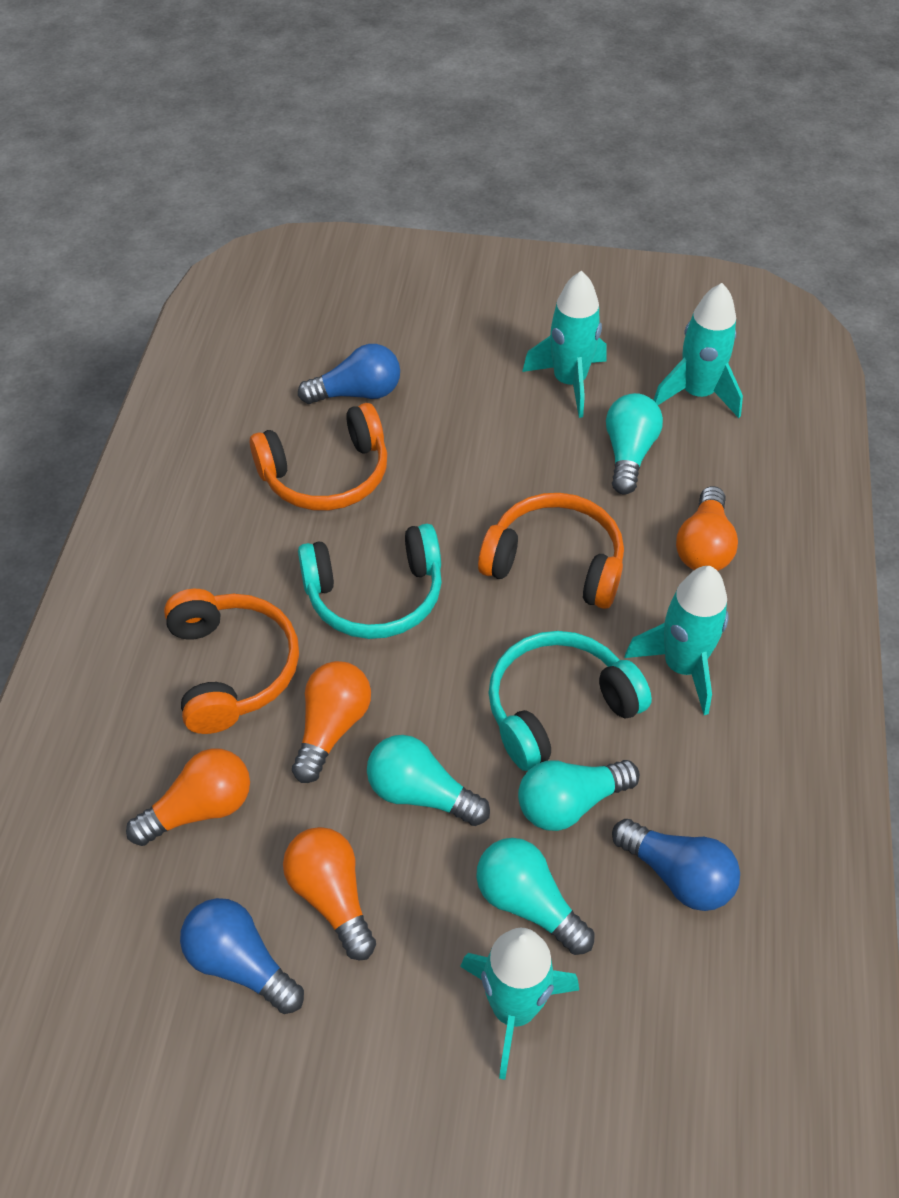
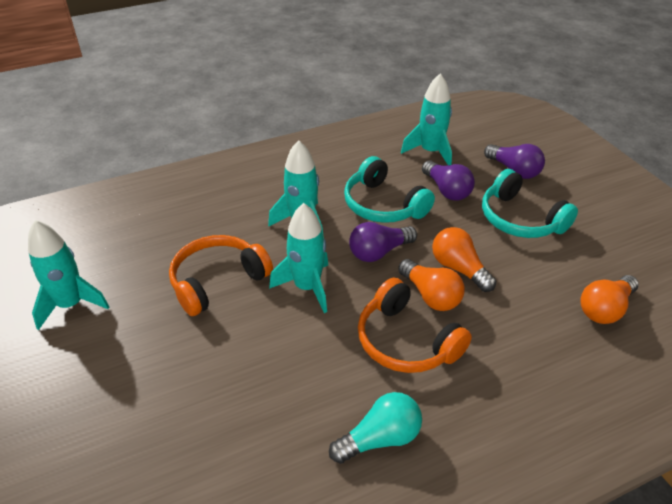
blue light bulb: [180,898,304,1014] [298,344,400,404] [612,819,740,911] = 3 -> none = 0
orange headphones: [164,589,299,734] [250,403,387,511] [478,493,624,609] = 3 -> [169,235,273,316] [358,278,472,373] = 2
orange light bulb: [126,748,250,846] [283,827,376,960] [292,661,371,783] [676,486,738,571] = 4 -> [398,259,465,311] [432,227,496,292] [580,275,639,324] = 3
purple light bulb: none = 0 -> [349,222,417,262] [422,160,475,200] [484,144,545,179] = 3
turquoise light bulb: [367,735,490,826] [476,838,595,955] [518,760,640,831] [606,393,663,494] = 4 -> [329,392,422,464] = 1

